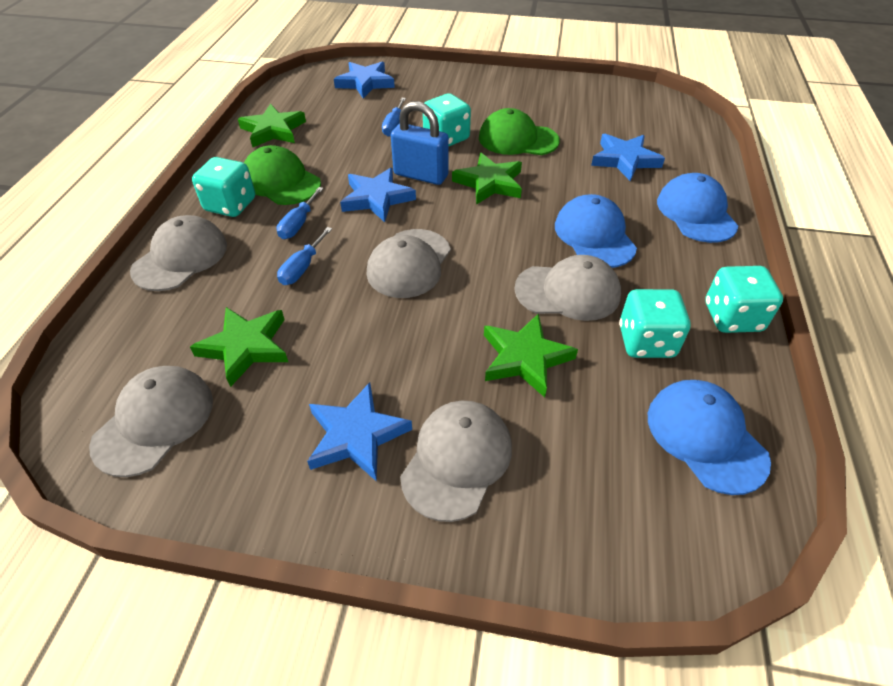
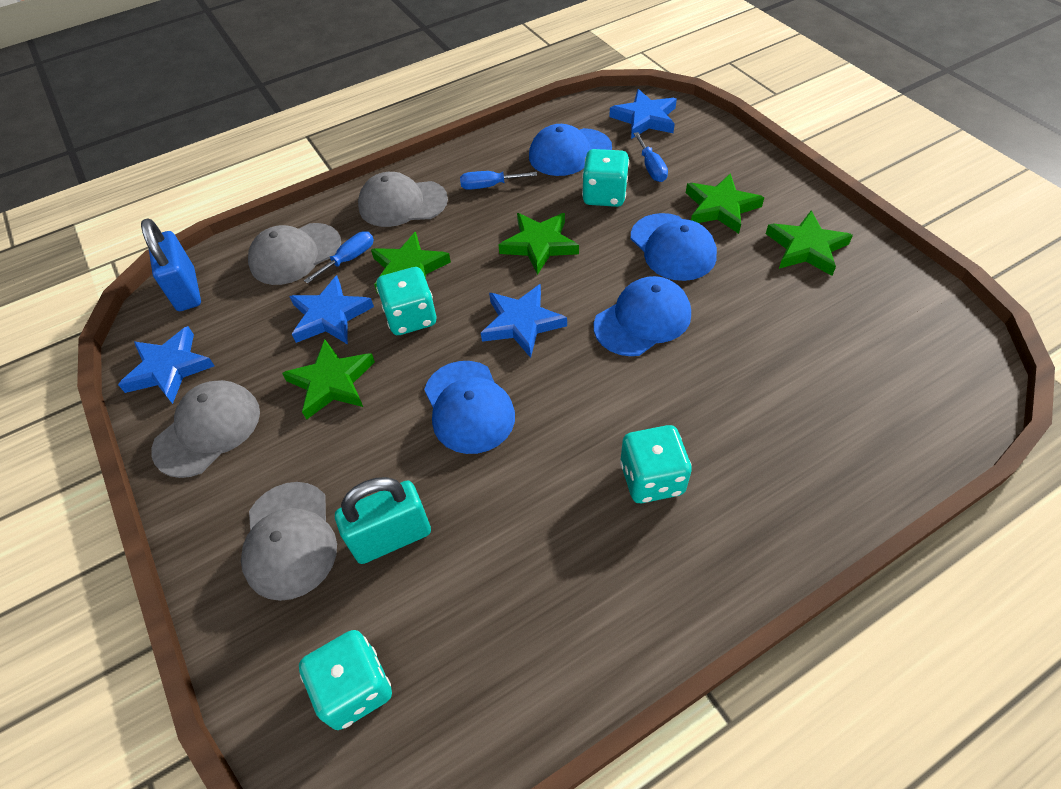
blue cap: [555,194,637,268] [648,380,771,495] [657,173,738,243] = 3 -> [424,361,515,454] [529,124,612,176] [594,276,691,356] [630,213,717,281] = 4
green cap: [244,145,321,205] [479,108,560,155] = 2 -> none = 0
green star: [190,307,288,387] [238,104,306,148] [452,153,522,205] [484,313,578,397] = 4 -> [282,339,375,420] [371,231,451,293] [499,213,579,275] [686,173,765,234] [766,211,853,276] = 5
grey cap: [89,366,213,477] [130,215,227,291] [367,229,451,298] [400,400,512,522] [514,255,621,321] = 5 -> [151,380,260,478] [241,482,337,601] [248,223,341,285] [358,172,448,227] = 4
turquoise padlock: none = 0 -> [335,477,431,564] = 1

